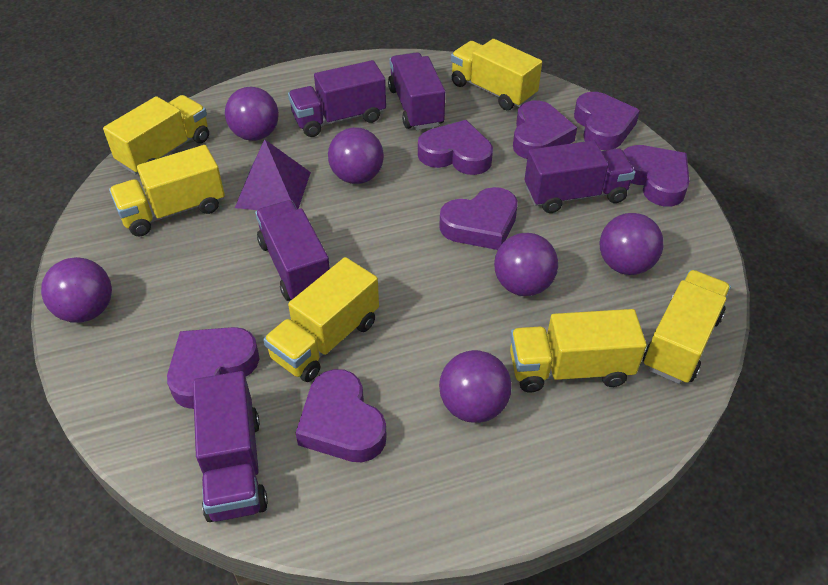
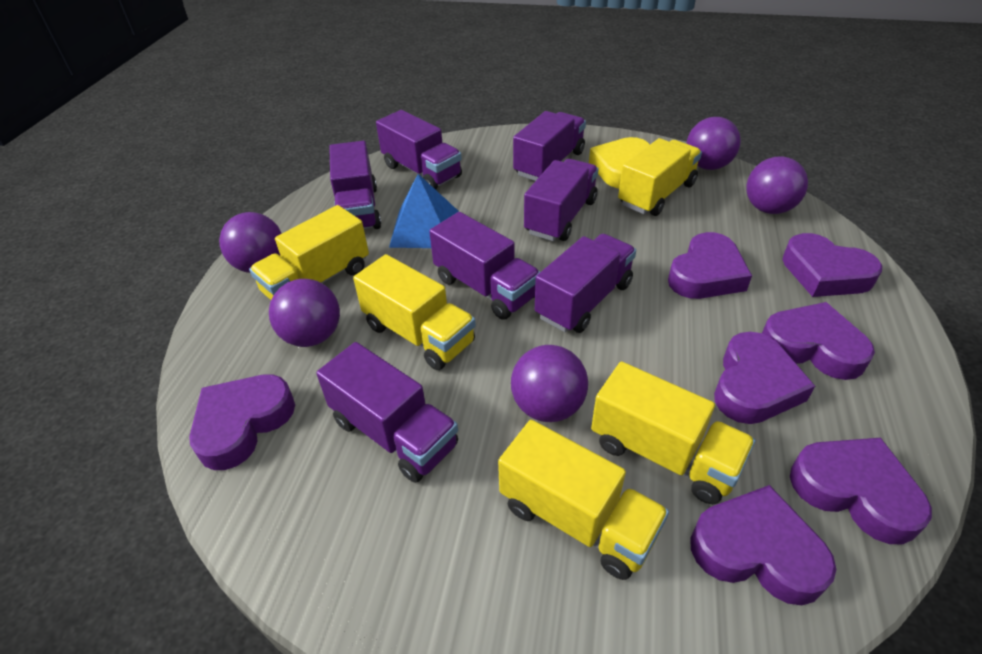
blue pyramid: none = 0 -> [389,174,459,248] = 1
purple ball: [41,257,112,323] [225,87,279,141] [328,127,384,184] [439,350,511,423] [494,233,558,296] [600,213,664,275] = 6 -> [219,212,282,273] [269,279,340,347] [511,345,588,422] [686,117,741,170] [746,156,808,214] = 5
purple pyramid: [235,140,311,210] = 1 -> none = 0
purple truck: [193,371,268,522] [255,200,330,301] [288,60,386,137] [388,52,445,130] [525,140,635,213] = 5 -> [316,342,458,483] [329,141,381,229] [376,110,462,190] [429,212,540,320] [513,111,586,181] [524,159,598,241] [535,234,636,333] = 7
yellow heart: none = 0 -> [589,137,650,188] = 1
yellow truck: [103,95,209,175] [109,145,225,237] [263,257,379,382] [451,39,542,110] [510,309,647,393] [643,270,731,384] = 6 -> [249,205,369,300] [353,254,476,370] [498,420,669,580] [591,362,755,504] [618,138,702,216] = 5

